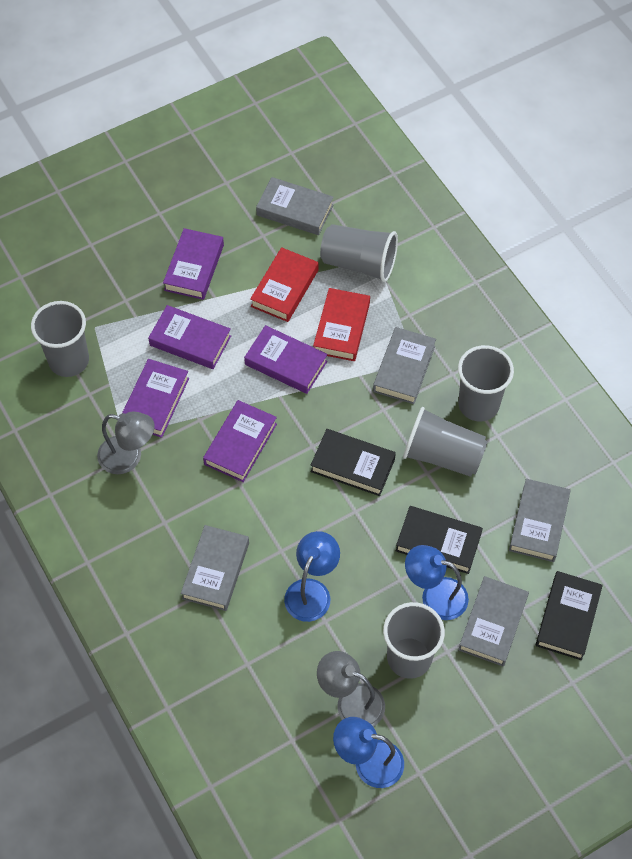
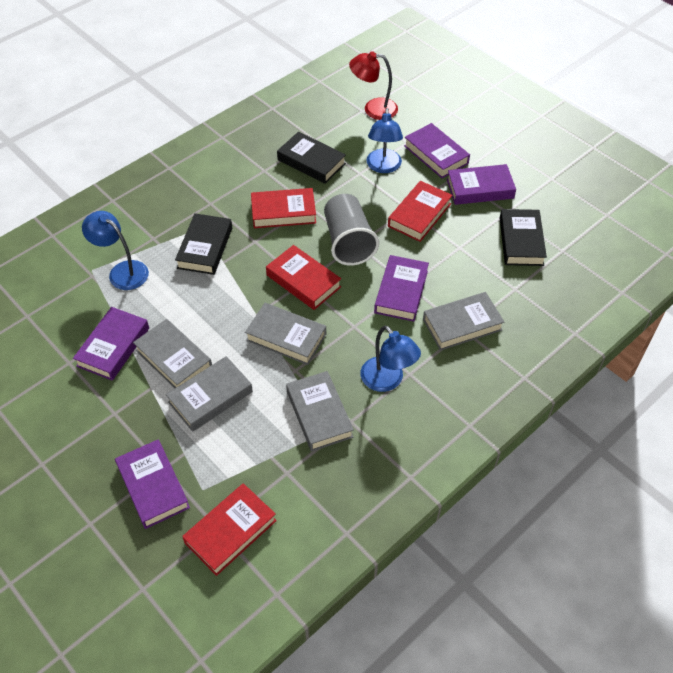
grey cup: [31,301,89,377] [320,224,398,282] [383,602,445,679] [403,407,488,477] [458,345,514,422] = 5 -> [324,194,379,266] = 1
grey lamp: [97,412,155,474] [317,651,385,727] = 2 -> none = 0
red book: [250,247,318,322] [313,288,370,361] = 2 -> [182,483,277,576] [251,188,316,228] [266,245,341,310] [388,181,453,242] = 4
red lamp: none = 0 -> [349,51,398,120] = 1

